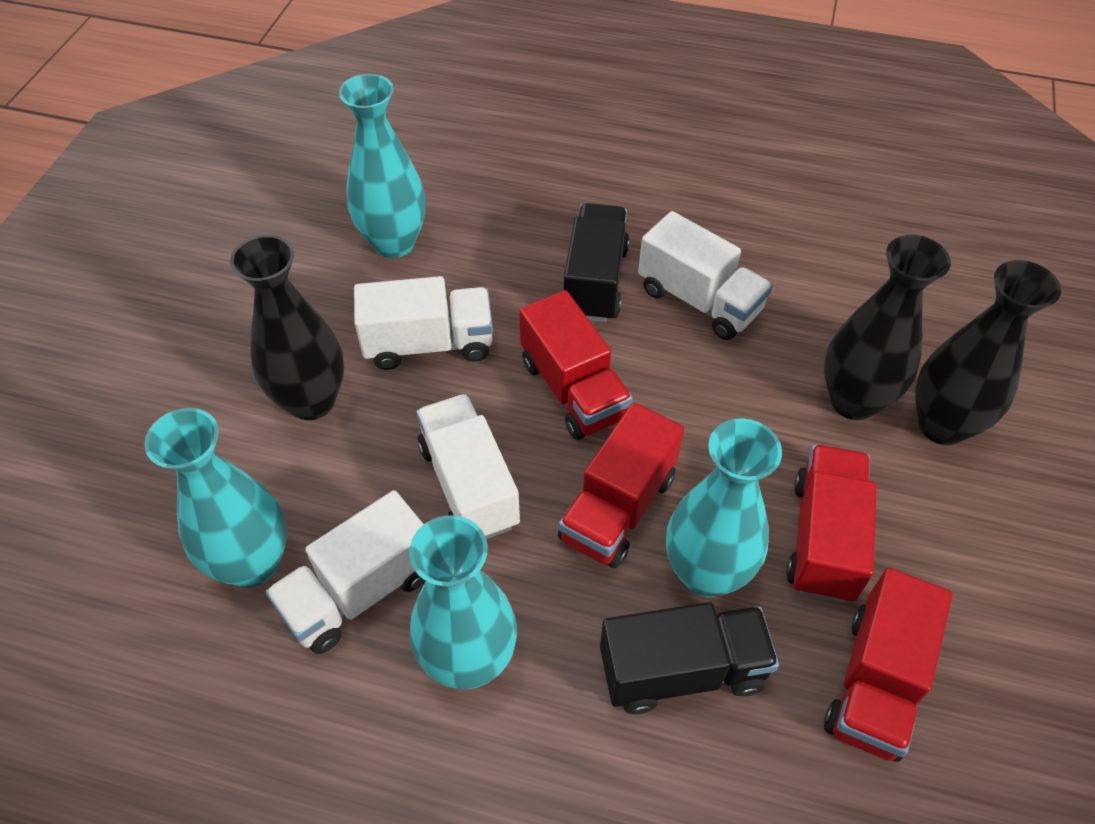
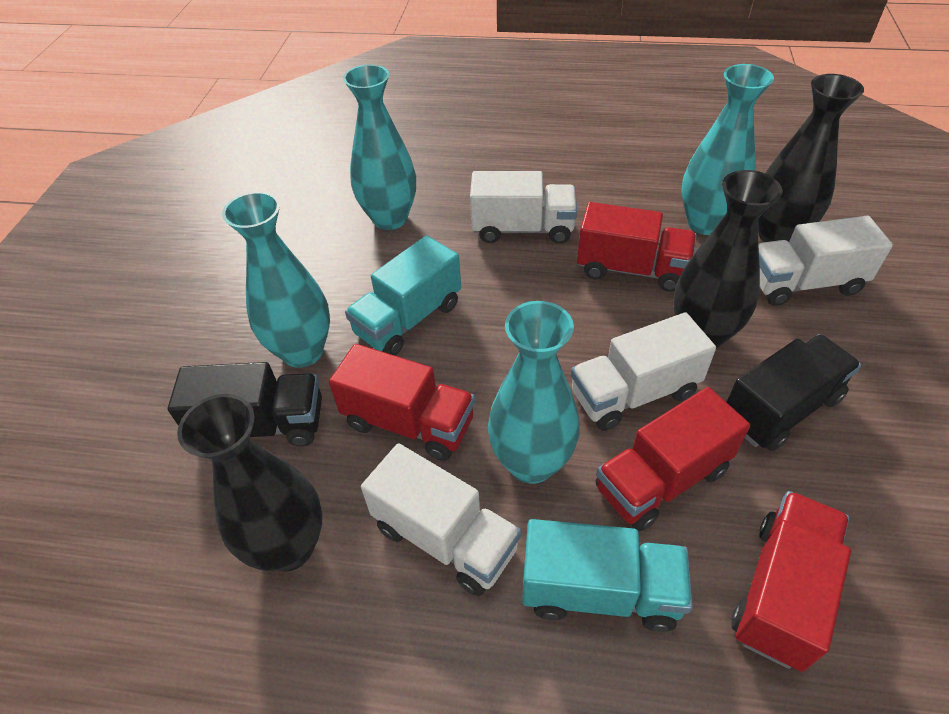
turquoise truck: none = 0 -> [345,235,461,355] [522,519,693,632] = 2

